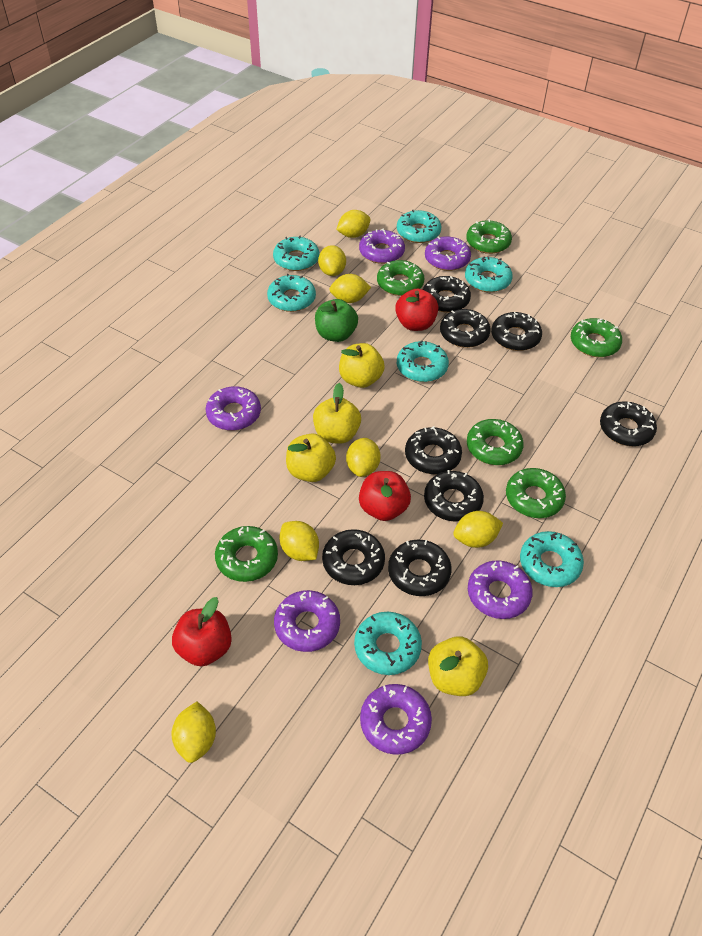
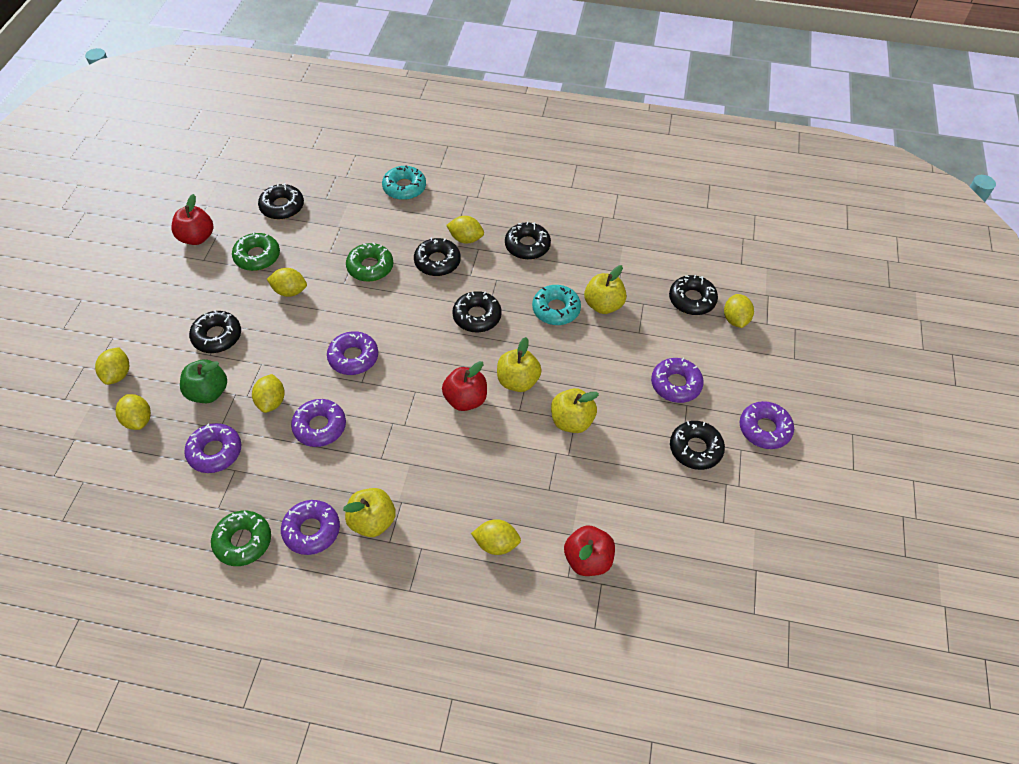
black donut: [322,529,385,585] [388,540,452,596] [405,426,462,474] [423,276,471,313] [424,470,484,522] [440,309,491,348] [491,312,542,351] [600,401,657,446] = 8 -> [189,310,241,353] [258,183,304,220] [414,237,461,276] [452,291,502,333] [505,222,551,260] [669,275,718,315] [670,421,725,470] = 7
green donut: [215,526,278,582] [377,260,424,296] [466,219,512,254] [467,419,524,465] [506,468,566,518] [571,318,622,357] = 6 -> [211,511,271,566] [232,232,280,271] [346,243,393,282] = 3
turquoise donut: [267,274,316,312] [273,235,319,271] [354,612,422,675] [397,210,441,243] [397,341,449,382] [465,256,513,292] [520,531,584,587] = 7 -> [382,166,426,200] [532,285,581,325] = 2

